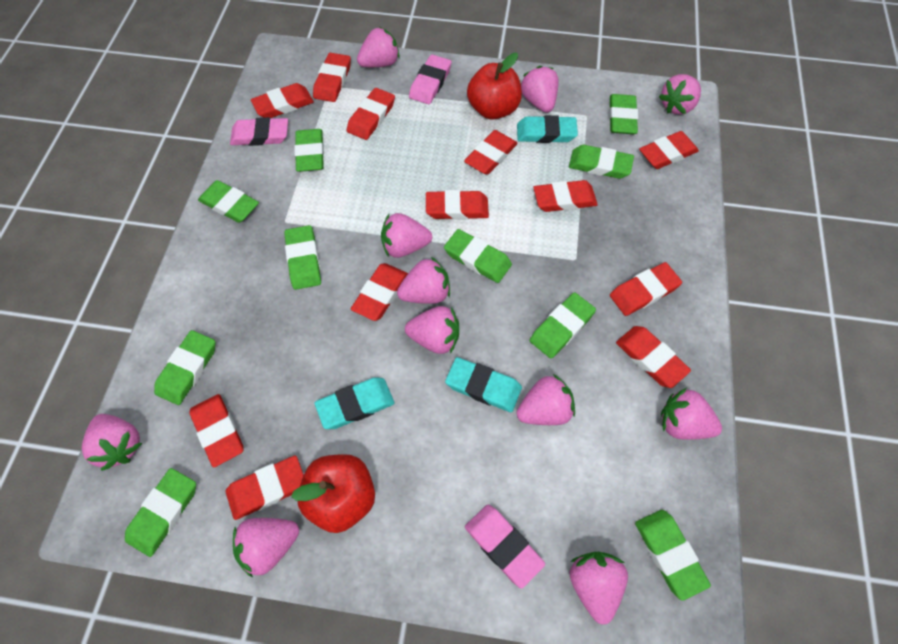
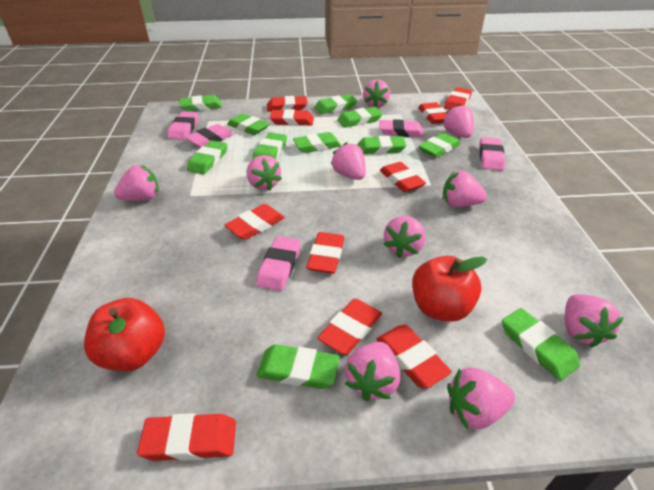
green eraser: [125,468,196,557] [154,330,215,405] [198,180,259,223] [284,225,321,290] [294,129,324,172] [444,229,512,283] [530,292,596,358] [569,145,634,179] [609,94,638,134] [635,510,711,601] = 10 -> [179,95,222,111] [187,140,227,175] [227,113,269,135] [252,133,287,160] [256,344,340,389] [293,132,342,153] [314,94,357,114] [337,107,382,128] [357,136,406,154] [419,133,461,158] [502,308,580,381] = 11
pink eraser: [230,117,288,146] [409,54,452,104] [465,505,545,589] = 3 -> [167,112,199,140] [185,124,234,148] [256,236,301,291] [380,119,424,137] [479,137,505,171] = 5
pink strawberry: [82,414,142,471] [233,518,299,578] [357,27,400,67] [381,213,432,258] [397,257,450,304] [405,306,459,354] [516,374,575,425] [521,66,559,113] [569,552,628,624] [659,74,701,115] [661,388,722,440] = 11 -> [114,165,159,201] [247,155,282,191] [331,142,366,180] [345,342,400,401] [363,79,390,108] [383,216,426,258] [442,104,474,138] [443,171,487,207] [447,367,515,429] [565,294,624,348] = 10
red eraser: [189,394,244,468] [226,455,304,520] [251,83,314,118] [313,53,351,102] [347,88,395,140] [351,263,408,321] [426,190,489,220] [464,130,518,175] [533,180,598,212] [610,262,682,316] [616,326,691,388] [639,131,699,169] = 12 -> [137,413,236,461] [224,204,285,240] [267,96,307,112] [270,109,314,126] [306,232,345,274] [317,298,382,355] [376,325,452,388] [380,162,426,192] [418,102,447,124] [444,87,472,110] = 10
turquoise eraser: [314,377,394,429] [445,357,522,412] [517,115,578,143] = 3 -> none = 0

